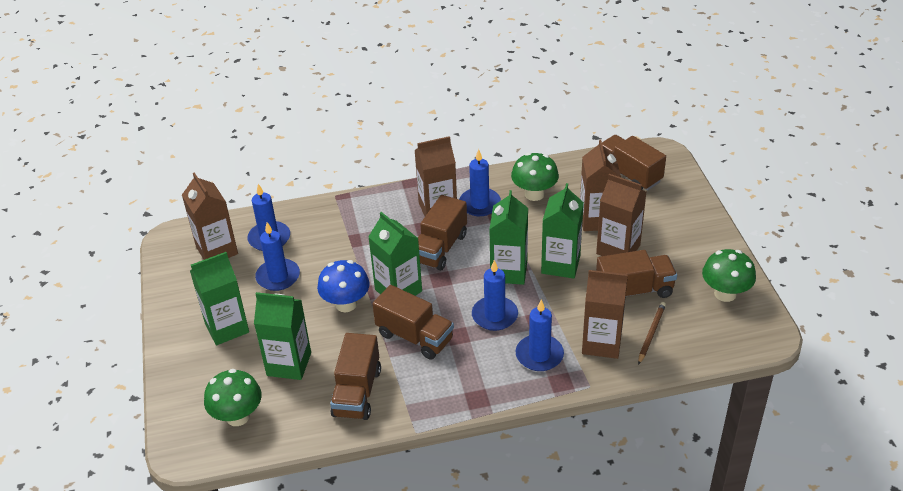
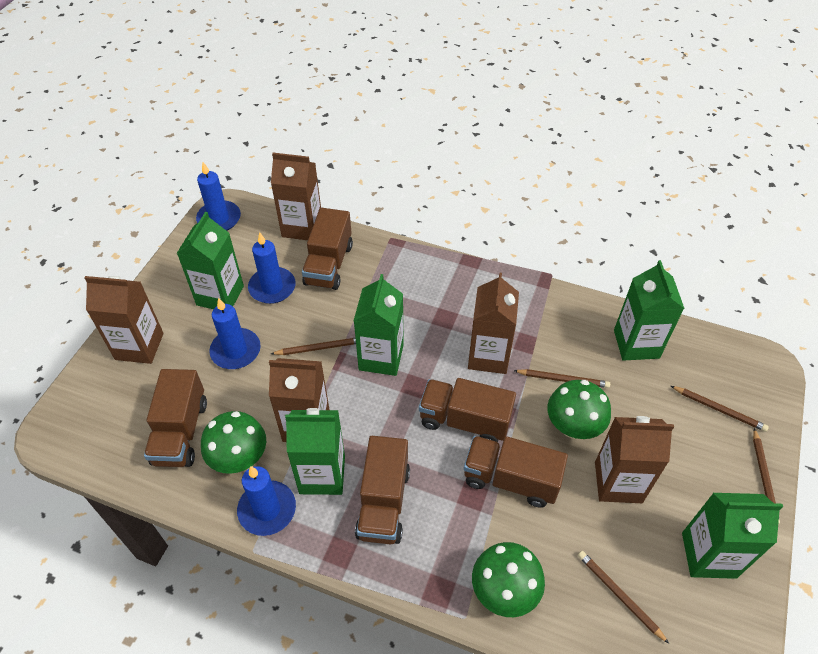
blue candle: [247,184,290,251] [255,222,300,291] [459,149,501,216] [472,260,518,331] [515,300,564,371] = 5 -> [196,162,241,231] [209,298,261,369] [237,466,296,536] [248,232,296,304] = 4
blue mushroom: [317,260,370,312] = 1 -> none = 0
brown pencil: [638,302,666,365] = 1 -> [271,338,356,355] [513,369,610,388] [578,551,669,644] [671,386,769,432] [753,428,780,525] = 5

